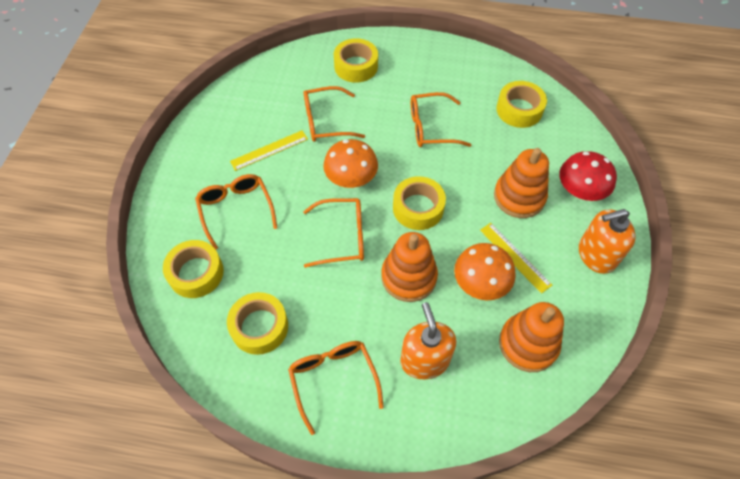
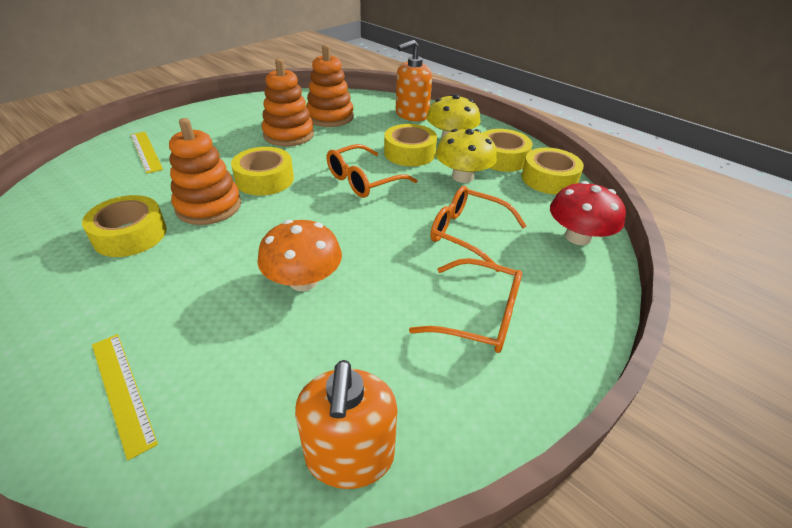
orange glasses: [195,174,278,250] [288,341,384,435] [303,198,364,268] [304,86,365,142] [411,92,471,147] = 5 -> [327,144,418,198] [409,258,522,353] [431,186,526,272] = 3
orange mushroom: [323,139,378,188] [454,243,516,300] = 2 -> [257,220,342,291] = 1
yellow mushroom: none = 0 -> [427,94,480,139] [436,129,497,183] = 2

